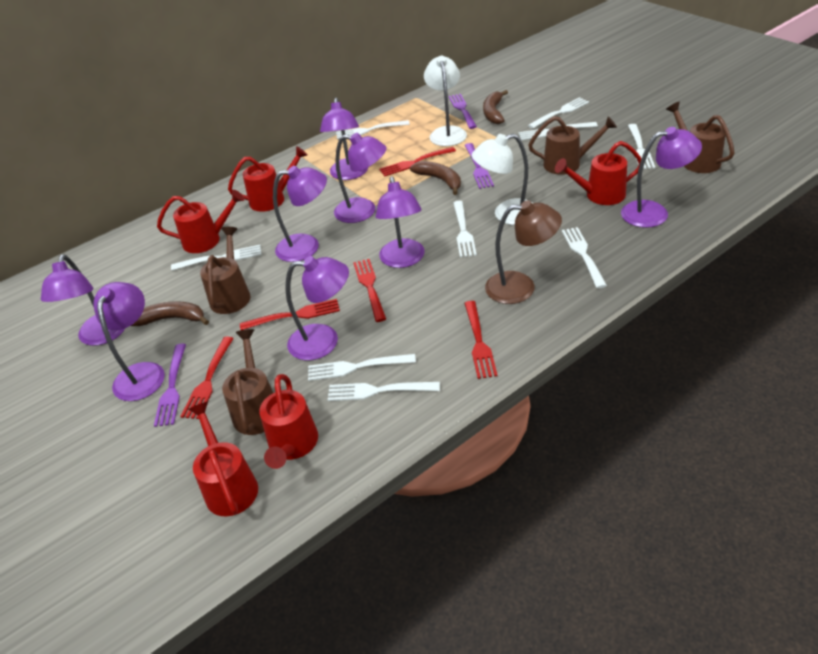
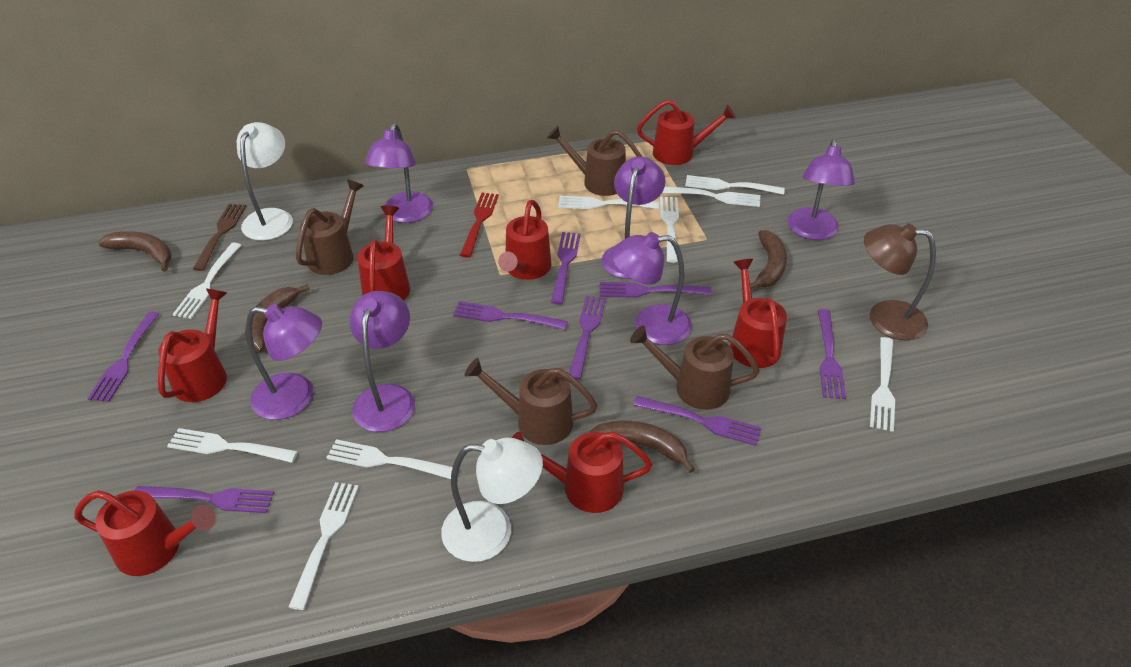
brown banana: [131,301,209,326] [410,161,461,195] [483,90,508,124] = 3 -> [98,232,172,272] [245,284,310,352] [590,421,695,473] [750,230,787,289] = 4
brown fork: none = 0 -> [193,204,246,271] = 1
purple fork: [154,344,186,427] [448,94,477,129] [465,143,494,189] = 3 -> [87,311,159,402] [135,486,274,513] [453,301,568,330] [551,232,581,304] [569,295,606,380] [600,282,712,298] [633,396,761,446] [818,309,846,399] = 8
purple lamp: [41,255,125,346] [93,282,165,401] [273,166,327,262] [285,256,349,360] [320,98,368,180] [334,133,387,223] [376,176,425,268] [621,127,702,228] = 8 -> [246,304,322,420] [350,291,415,432] [365,123,433,223] [602,157,666,279] [611,232,692,345] [787,139,855,240] = 6
red fork: [180,337,234,419] [240,299,340,330] [353,259,386,322] [379,147,456,176] [464,301,498,379] = 5 -> [460,193,499,258] = 1
red watering can: [157,190,245,253] [188,402,258,517] [228,146,307,212] [259,374,318,469] [555,141,641,205] = 5 -> [74,490,216,576] [158,289,227,402] [357,205,410,301] [498,200,552,280] [511,432,652,513] [637,99,736,165] [730,259,787,368] = 7

